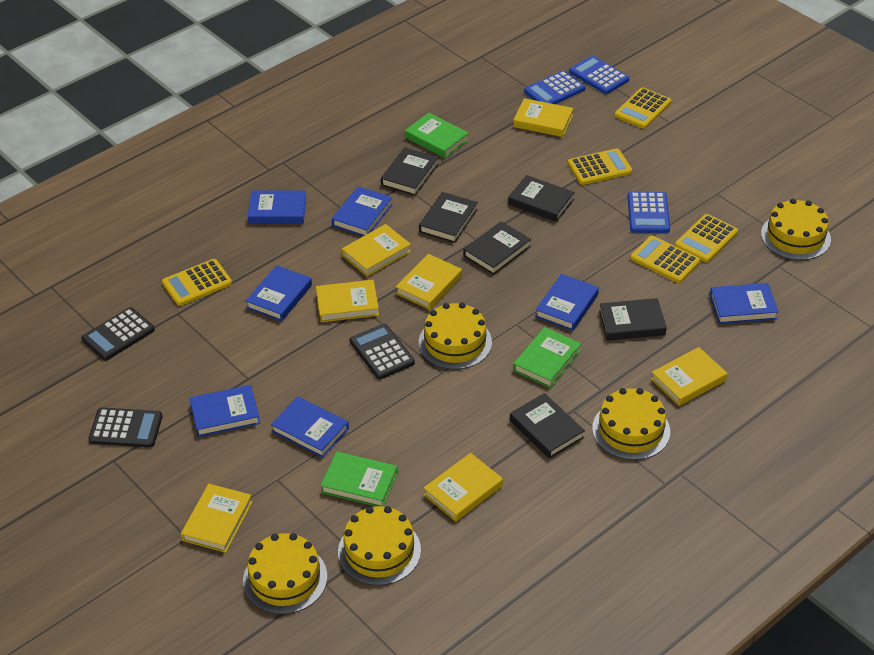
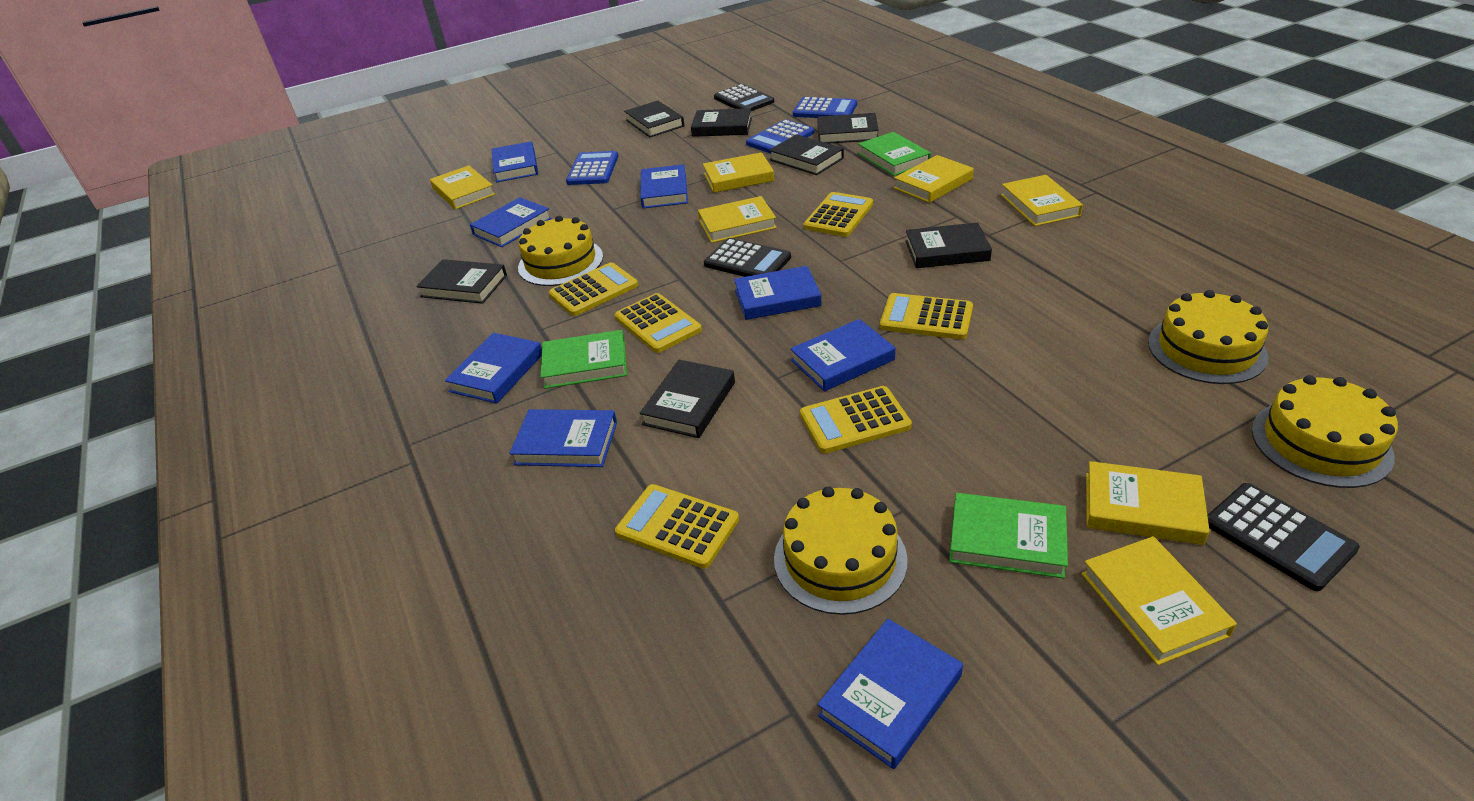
black book: [381,147,439,196] [419,192,478,243] [464,221,531,275] [508,175,575,222] [510,393,585,459] [599,298,667,341] = 6 -> [416,259,507,304] [624,101,684,137] [640,360,735,438] [691,108,752,137] [769,134,844,175] [817,113,879,144] [905,223,992,268] = 7
blue book: [190,385,260,437] [246,265,312,321] [248,191,306,224] [271,397,349,458] [332,186,393,236] [535,274,599,331] [710,283,779,324] = 7 -> [445,333,542,404] [470,197,552,247] [492,141,538,182] [509,409,617,467] [640,164,688,208] [734,266,822,320] [790,319,895,391] [817,619,963,769] = 8
yellow cake: [243,533,327,614] [338,506,421,586] [419,303,492,369] [592,388,670,460] [761,199,831,260] = 5 -> [518,216,603,286] [774,486,908,615] [1148,290,1268,384] [1251,375,1398,488] = 4
yellow calculator: [162,259,232,306] [568,148,632,185] [614,87,671,129] [630,236,700,283] [675,214,738,262] = 5 -> [549,262,638,316] [615,293,702,353] [615,484,739,569] [800,386,912,453] [804,192,873,237] [880,293,973,339] = 6

